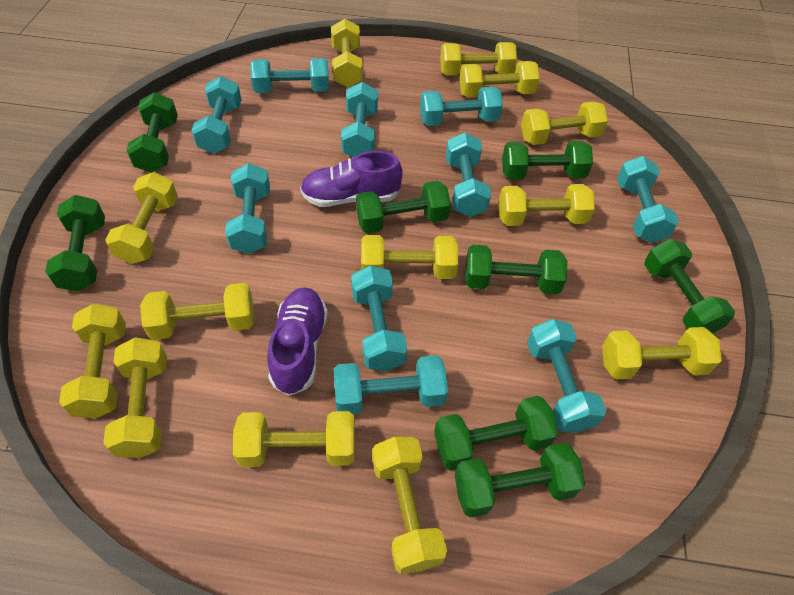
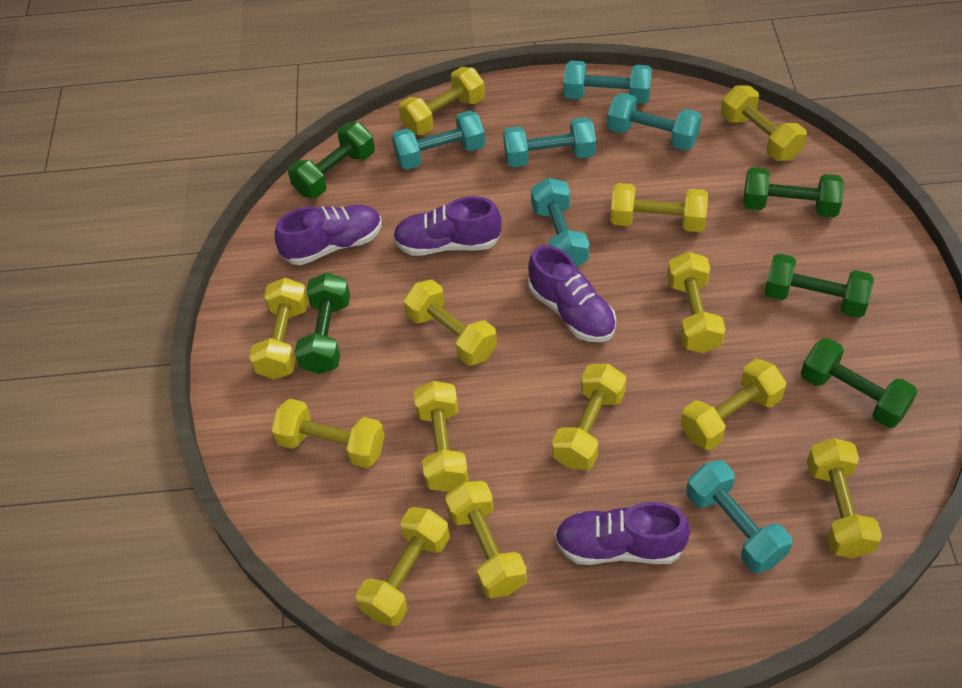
green dumbbell: [45,195,105,291] [126,92,178,173] [356,181,451,234] [434,396,558,470] [455,443,585,518] [465,245,567,294] [502,141,593,180] [644,239,735,333] = 8 -> [288,122,375,198] [295,273,350,374] [743,167,844,218] [764,254,874,318] [801,338,917,428] = 5
purple shoe: [267,287,328,396] [300,151,403,207] = 2 -> [275,205,382,265] [393,196,502,256] [528,245,616,342] [555,502,690,565] = 4
turquoise dumbbell: [192,76,242,154] [225,163,270,254] [250,58,329,93] [334,355,448,414] [341,82,378,157] [351,265,407,371] [420,87,503,126] [446,133,491,217] [527,319,606,433] [617,156,679,243] = 10 -> [392,110,485,170] [503,117,596,168] [531,178,589,267] [563,61,652,104] [607,93,702,150] [686,460,792,574] = 6

